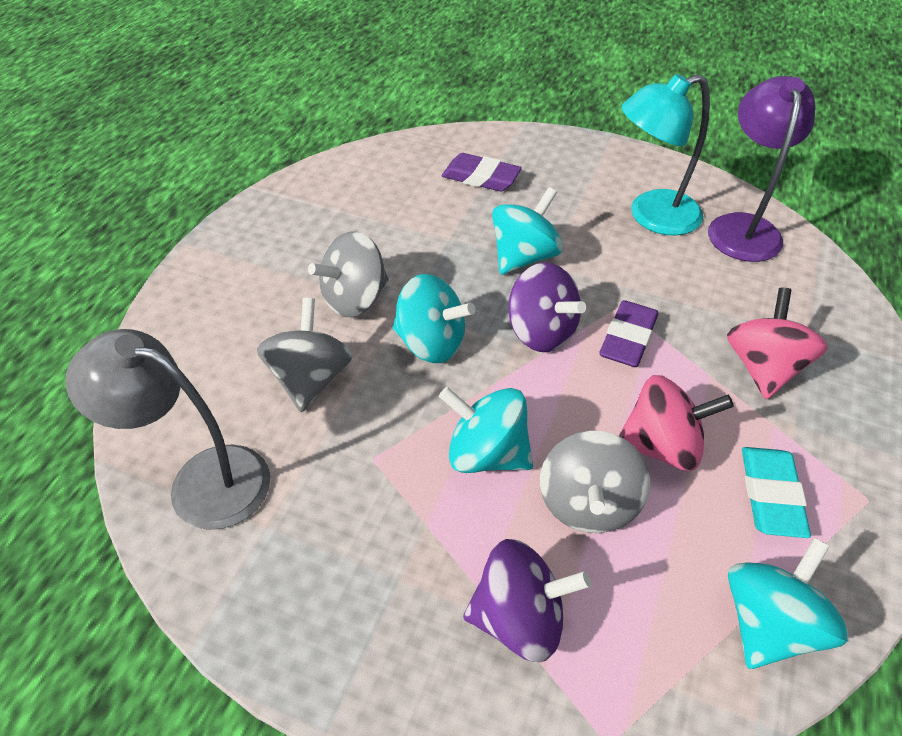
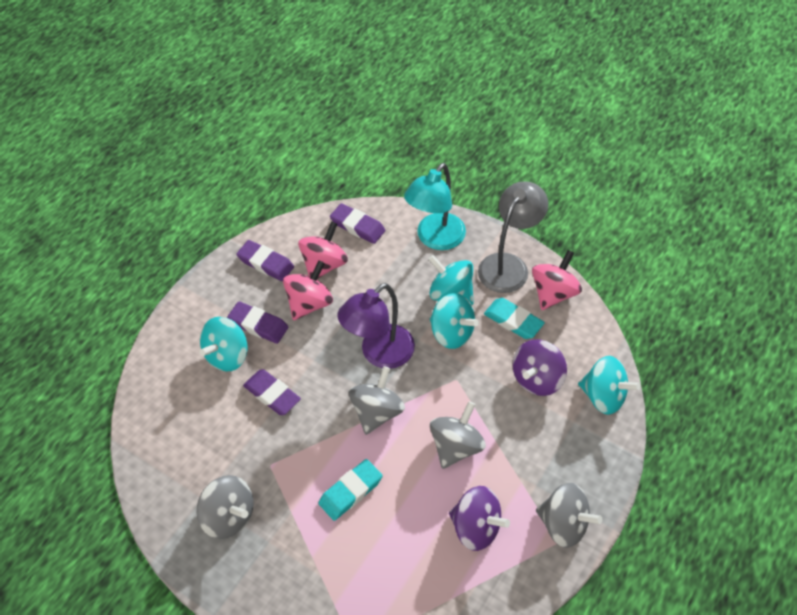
grey spinning top: [257,298,353,412] [308,231,389,317] [540,431,650,533] = 3 -> [197,475,254,539] [349,366,405,435] [430,401,486,469] [536,483,602,548] = 4
pink spinning top: [618,375,734,471] [727,287,828,399] = 2 -> [283,260,333,320] [298,221,348,278] [532,250,582,310] = 3
purple eraser: [442,153,522,191] [599,300,658,367] = 2 -> [227,301,288,344] [236,240,294,281] [243,369,301,415] [330,203,385,244] = 4
turquoise eraser: [742,447,811,538] = 1 -> [318,459,383,521] [484,298,545,339] = 2

